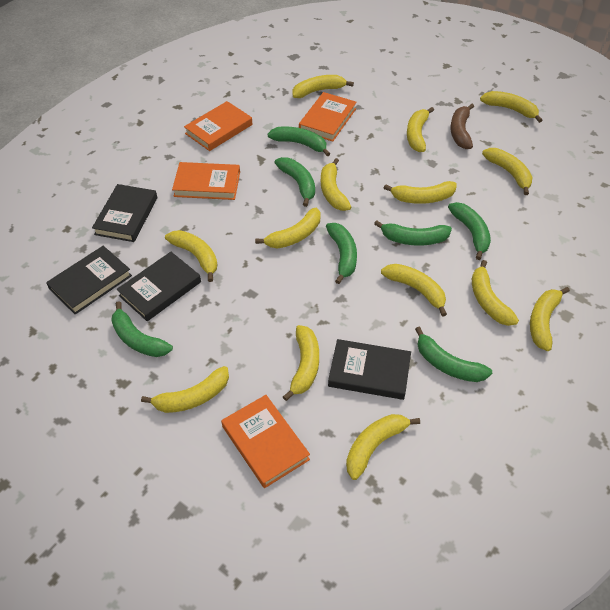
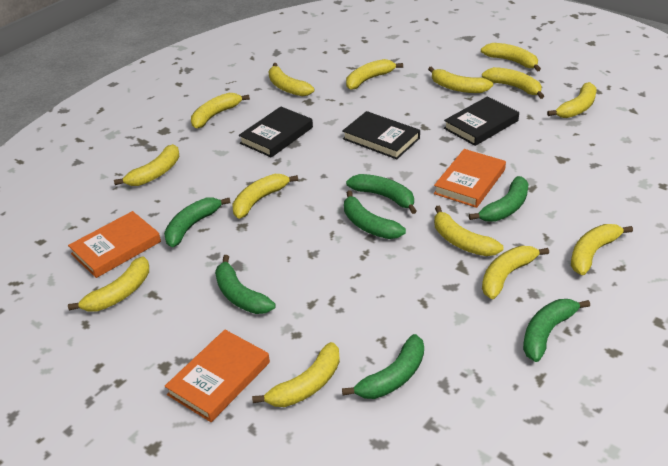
black book: [46,246,132,315] [92,184,157,242] [117,252,201,321] [328,339,411,400] = 4 -> [239,107,313,158] [342,111,420,159] [444,96,519,146] = 3
brown banana: [450,104,474,149] = 1 -> none = 0
orange book: [172,162,240,200] [184,101,252,151] [221,395,310,488] [299,92,357,142] = 4 -> [68,211,161,278] [165,330,270,422] [434,149,506,208] = 3

